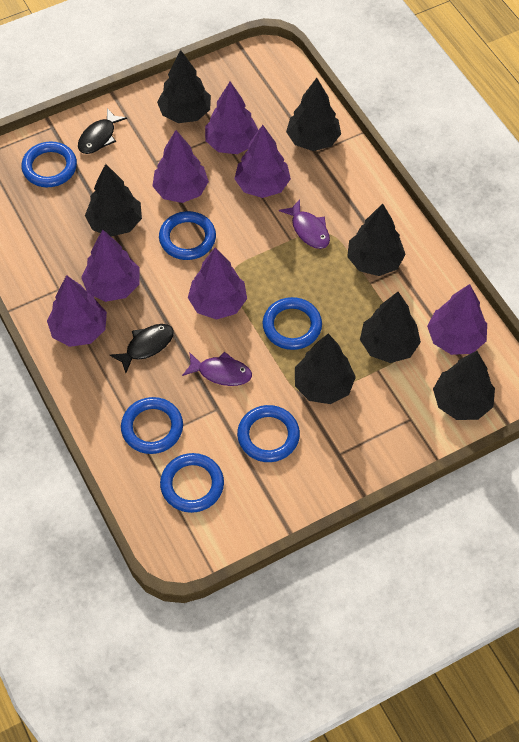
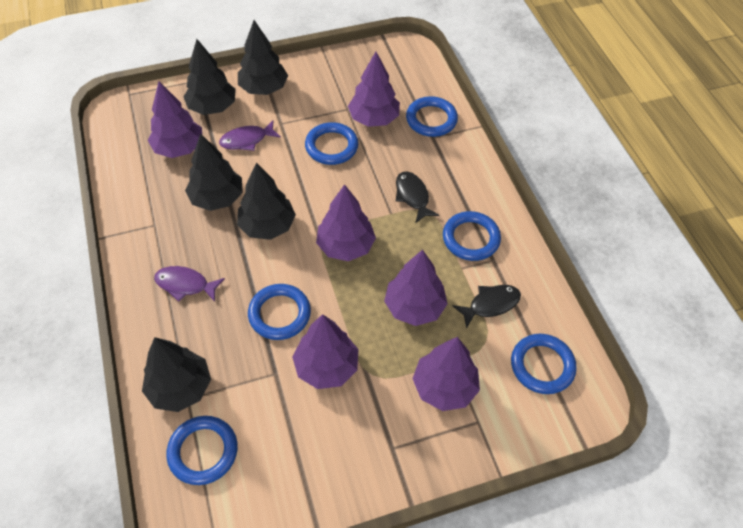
black tree: [85,164,142,237] [157,50,211,123] [286,78,341,151] [295,334,356,404] [347,203,406,276] [360,292,421,363] [433,351,495,420] = 7 -> [142,337,211,412] [183,39,236,115] [185,133,243,211] [237,163,296,240] [238,20,288,95] = 5
purple tree: [47,275,107,347] [81,230,140,302] [152,130,209,203] [188,247,247,320] [205,82,258,154] [234,125,291,198] [427,284,487,355] = 7 -> [148,82,202,158] [292,314,358,389] [316,184,376,261] [348,52,400,127] [384,249,448,326] [412,337,480,411] = 6

